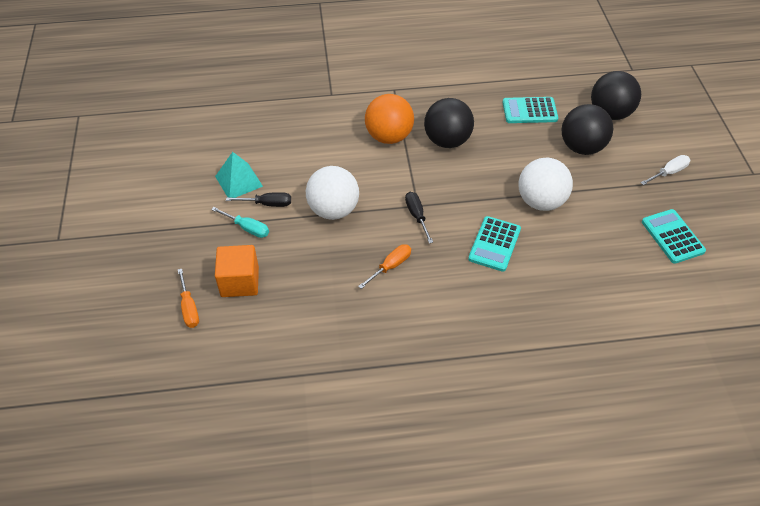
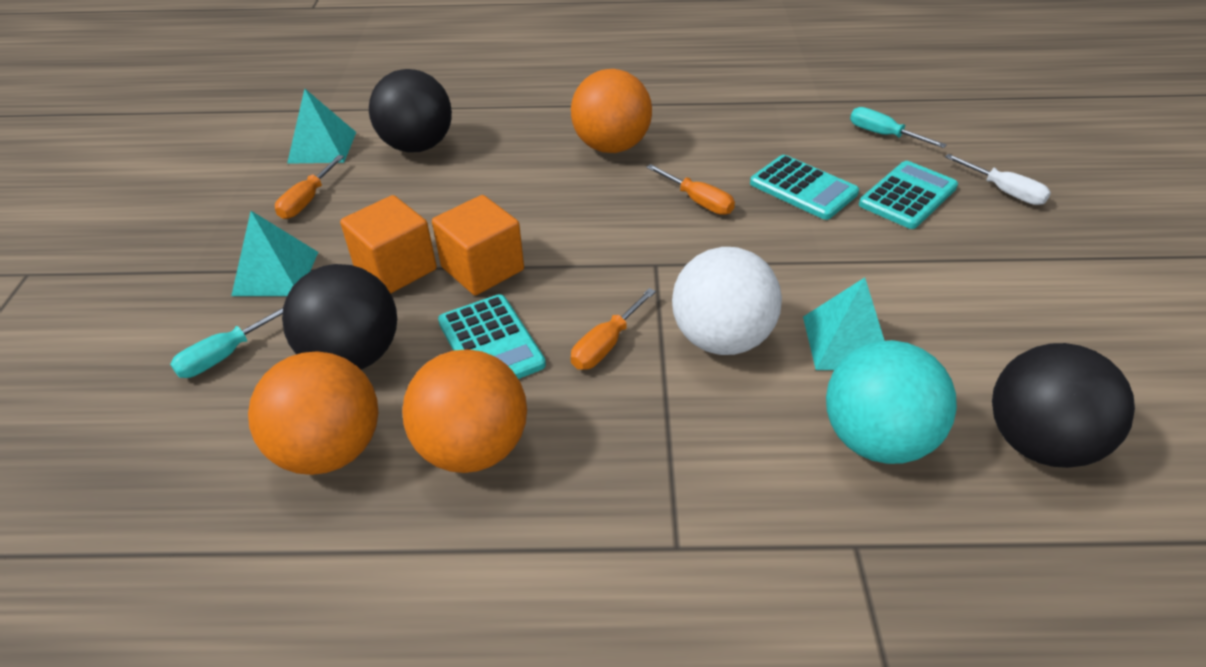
black screwdriver: [226,192,291,207] [405,192,433,243] = 2 -> none = 0
orange ball: [365,94,414,144] = 1 -> [248,351,378,475] [402,349,527,473] [571,69,652,153] = 3
orange cube: [215,245,259,297] = 1 -> [340,195,437,294] [432,195,524,295] = 2
orange screwdriver: [178,269,199,328] [358,244,411,289] = 2 -> [275,155,344,219] [571,288,656,370] [646,164,735,215] = 3
turquoise ball: none = 0 -> [826,340,957,464] = 1
turquoise pyramid: [215,152,263,198] = 1 -> [231,211,318,296] [287,89,356,164] [803,277,885,370] = 3
turquoise screwdriver: [211,207,269,238] = 1 -> [170,308,283,378] [850,107,947,148] = 2
white ball: [306,166,359,220] [518,158,573,211] = 2 -> [672,247,782,355] = 1

